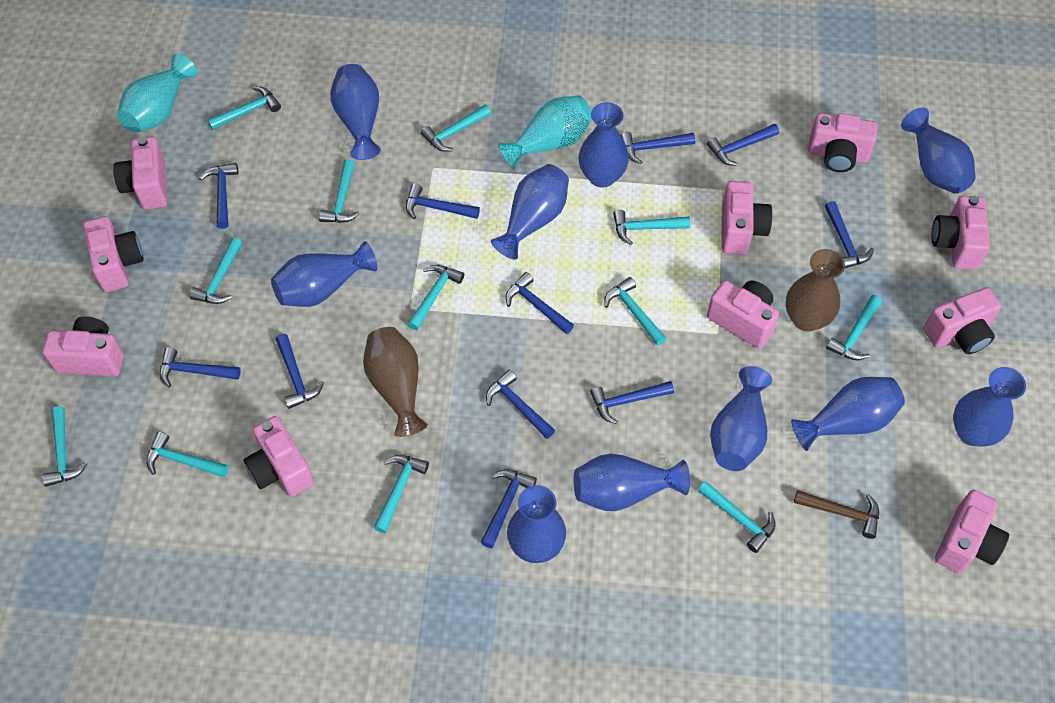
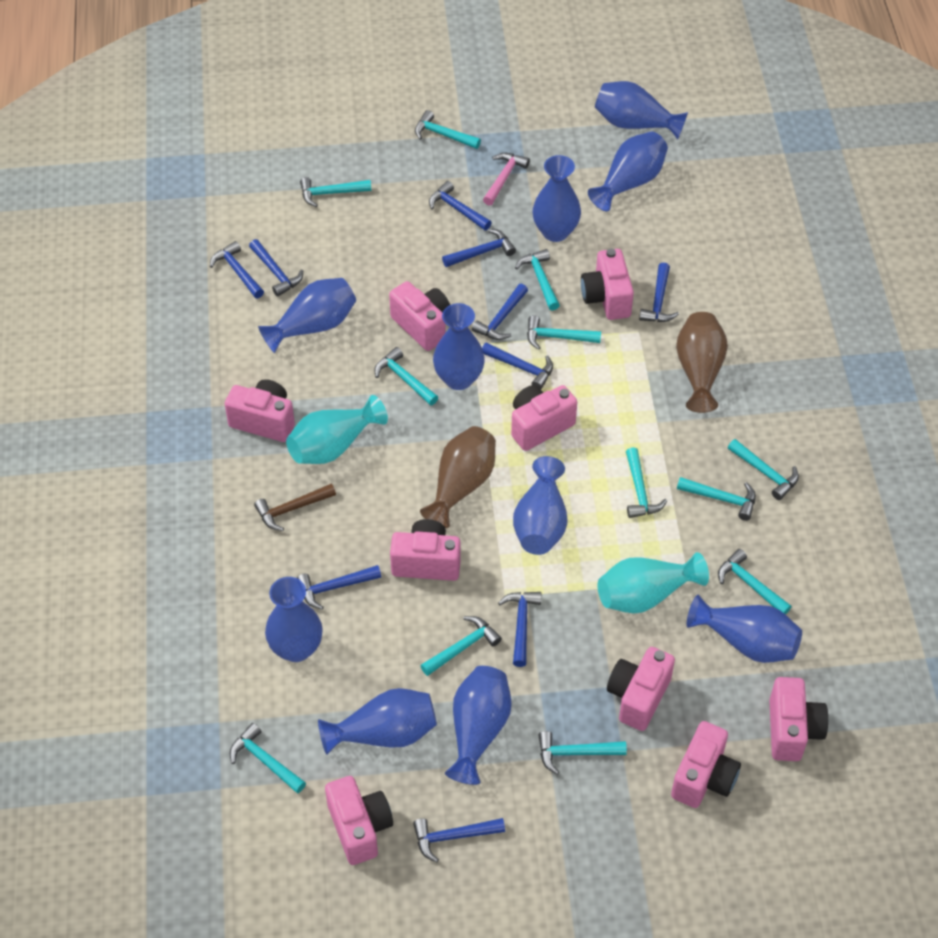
blue hammer: [160,347,240,388] [199,163,238,229] [275,334,324,409] [406,183,480,219] [481,470,537,548] [486,370,555,439] [505,272,574,334] [590,381,674,424] [621,132,695,164] [707,124,779,166] [825,201,874,268] = 11 -> [210,241,264,298] [249,239,303,297] [297,565,381,610] [413,818,505,863] [429,181,492,230] [442,229,516,267] [472,284,528,340] [482,342,553,389] [498,592,541,667] [639,263,679,322] = 10
pink camera: [43,317,124,377] [83,216,144,292] [113,136,167,210] [243,416,314,497] [707,280,779,349] [722,181,772,255] [808,113,878,172] [923,287,1002,354] [932,196,990,270] [935,490,1009,573] = 10 -> [225,379,295,442] [325,776,393,865] [389,281,450,351] [390,519,461,581] [511,385,577,451] [581,248,634,320] [607,647,675,731] [671,721,741,808] [769,677,828,761] = 9
pink hammer: none = 0 -> [483,153,530,206] = 1

